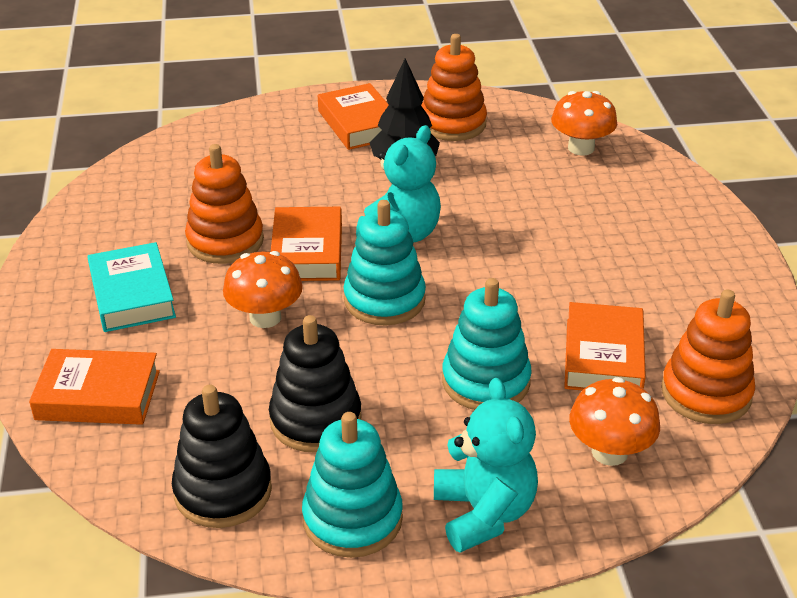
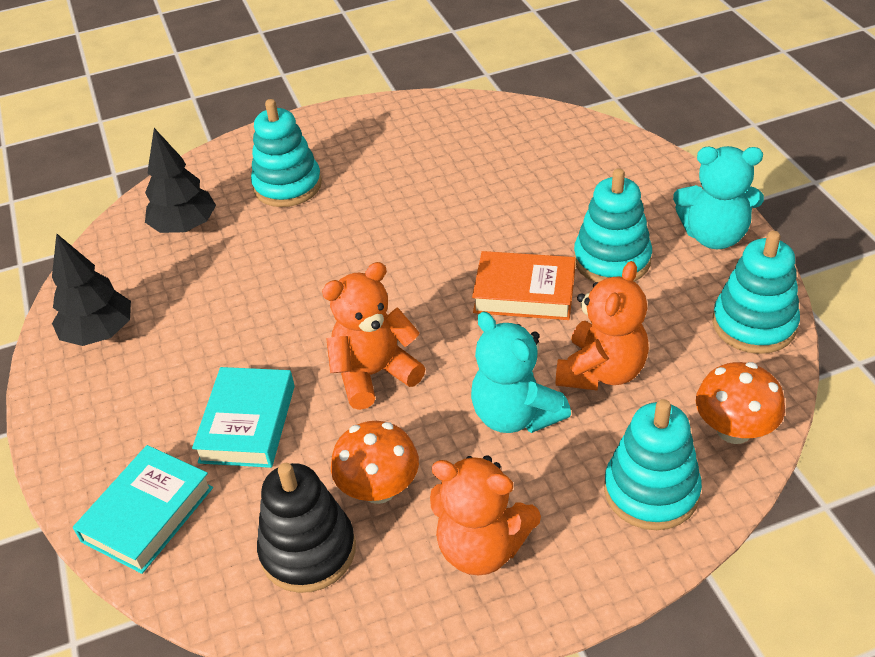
black stacking toy: [172,384,272,528] [269,315,362,453] = 2 -> [257,463,356,593] = 1
black tree: [370,58,440,158] = 1 -> [52,233,131,346] [145,128,216,233] = 2
orange book: [29,349,160,425] [271,207,342,281] [318,83,389,150] [564,302,646,390] = 4 -> [472,251,575,320] = 1
orange mushroom: [223,251,303,328] [551,91,617,155] [569,377,660,466] = 3 -> [331,421,419,504] [696,362,785,444] = 2
orange stacking toy: [185,144,264,264] [421,34,487,141] [661,289,755,424] = 3 -> none = 0
orange teddy bear: none = 0 -> [322,262,426,410] [430,455,541,576] [556,261,649,391] = 3
turquoise book: [87,242,176,332] = 1 -> [73,445,213,574] [192,367,295,468] = 2
turquoise stacking toy: [302,412,403,558] [343,200,426,326] [442,278,532,410] = 3 -> [251,99,322,207] [574,168,652,282] [604,399,702,530] [712,231,800,354] = 4

